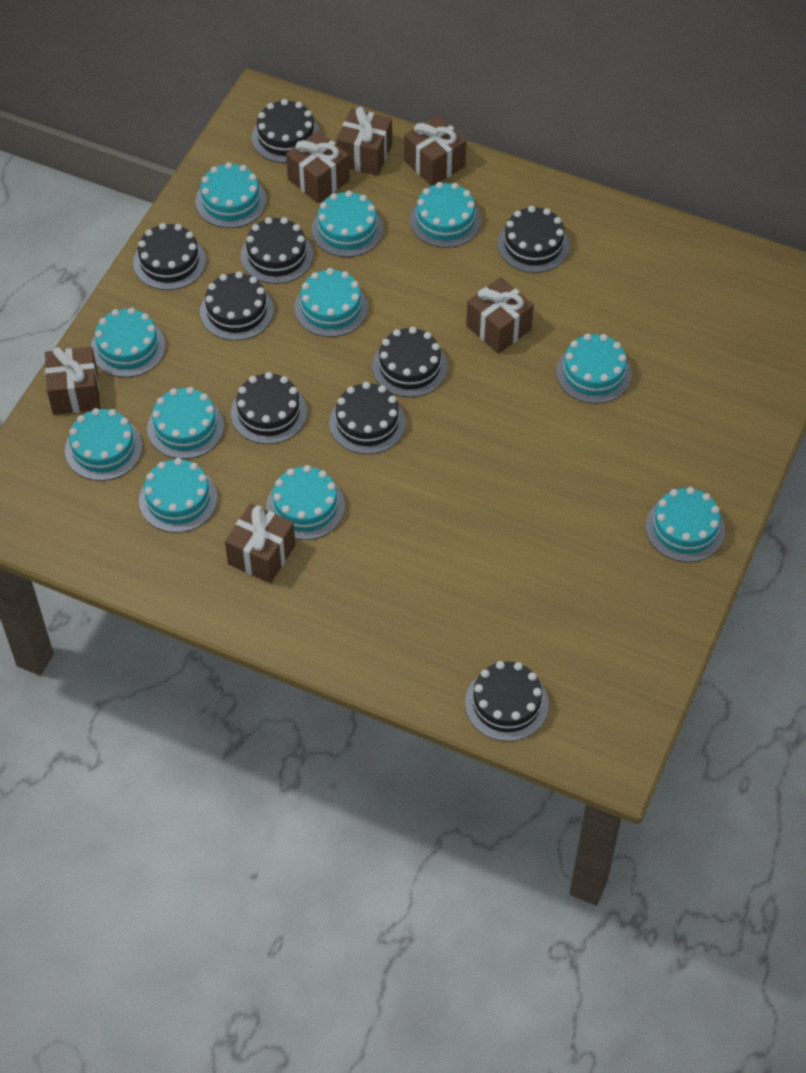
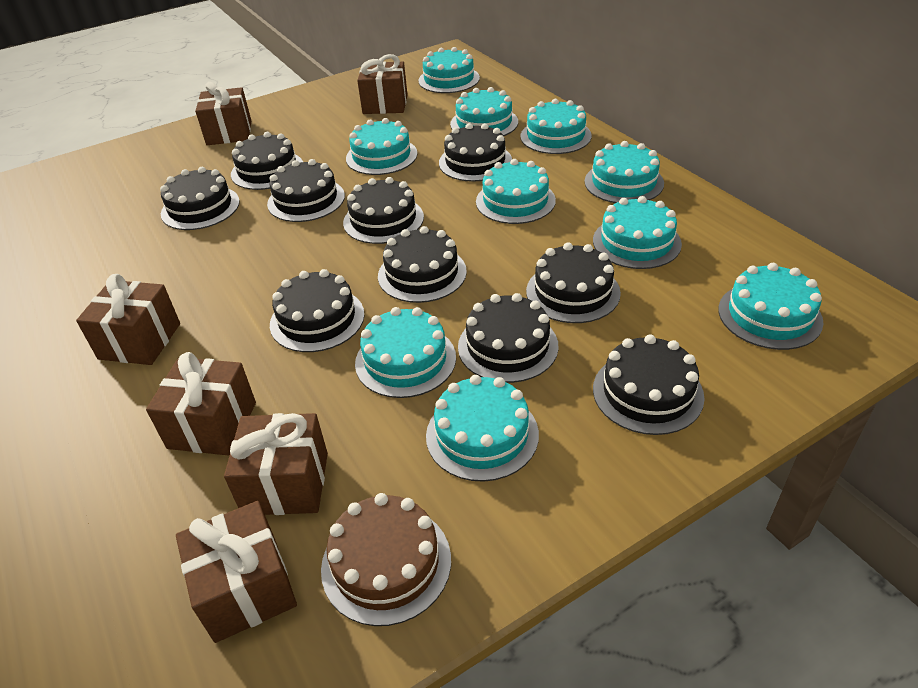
black cake: [133,223,206,290] [200,271,274,341] [231,372,307,444] [241,217,313,284] [252,99,321,163] [329,382,406,454] [372,327,448,397] [465,661,549,742] [498,206,570,273] = 9 -> [160,167,240,230] [231,132,303,190] [267,159,345,222] [270,269,364,352] [343,177,424,244] [378,226,467,303] [439,123,512,182] [458,293,559,383] [526,242,621,323] [593,334,705,435] = 10
brown cake: none = 0 -> [321,493,451,626] = 1
turquoise cake: [65,408,142,481] [91,307,166,377] [139,458,218,533] [147,387,224,459] [195,162,267,228] [266,465,345,540] [294,268,368,337] [312,190,383,257] [410,182,481,248] [556,333,632,404] [646,487,725,562] = 11 -> [346,118,417,175] [355,307,456,398] [418,47,480,93] [426,375,539,482] [450,87,518,136] [476,159,556,224] [520,99,592,154] [585,141,664,203] [593,196,682,269] [718,263,824,350] = 10

